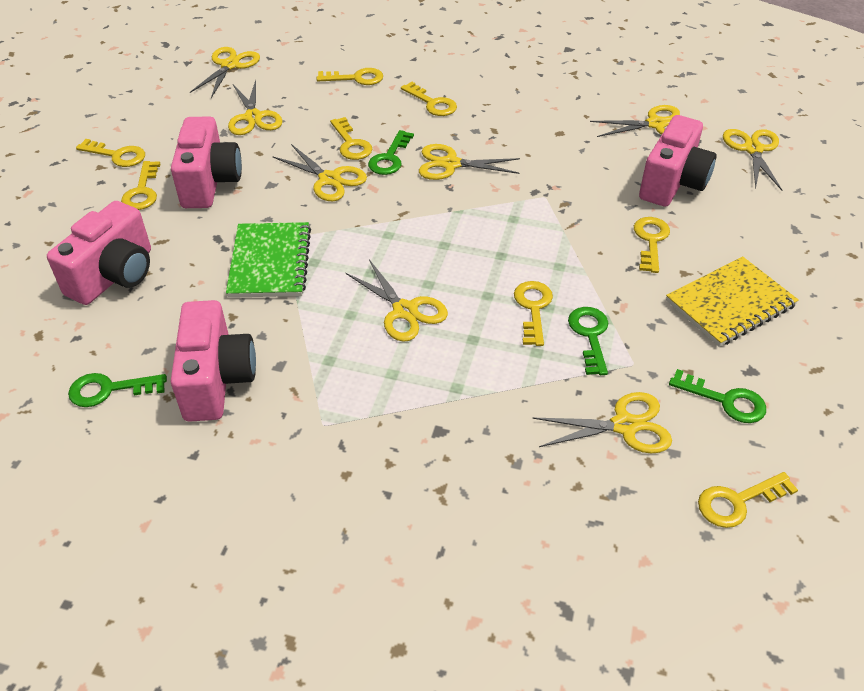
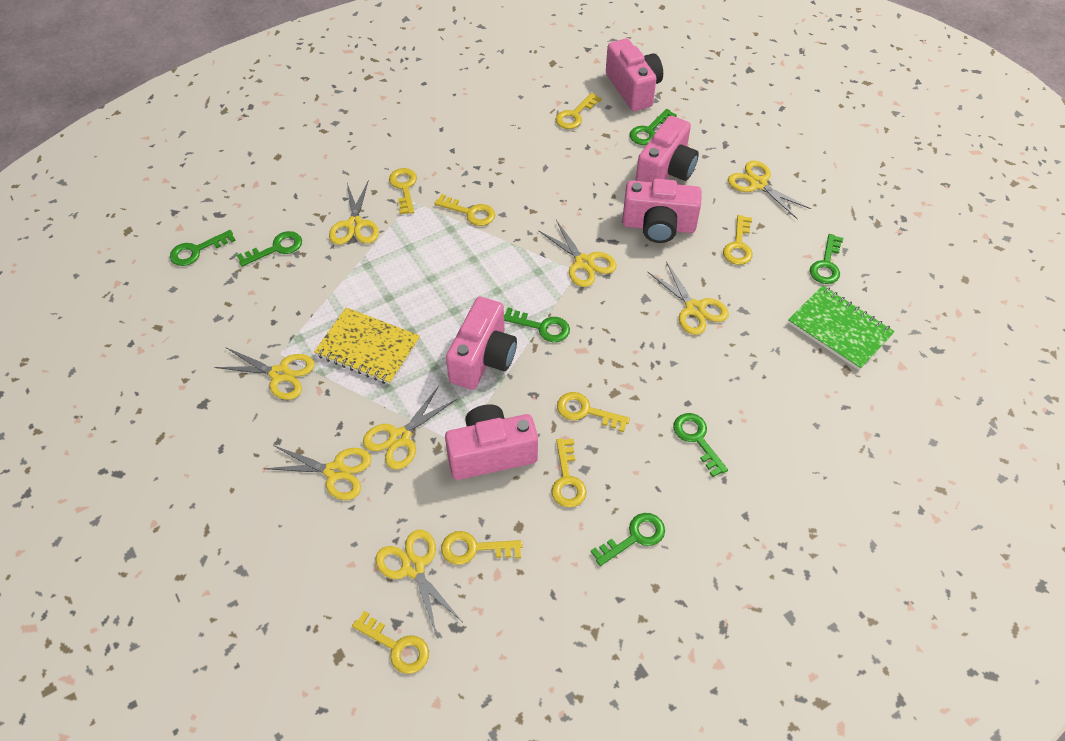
green key: [68,373,167,407] [368,130,414,175] [568,307,608,375] [669,369,766,423] = 4 -> [170,230,236,266] [237,231,302,267] [504,307,570,342] [591,513,665,566] [630,109,677,145] [673,413,728,477] [810,234,843,284] = 7
pink camera: [47,201,151,305] [171,117,242,208] [171,300,256,422] [639,115,716,207] = 4 -> [445,405,538,480] [446,297,517,390] [606,39,663,111] [622,179,702,243] [636,116,699,182] = 5

